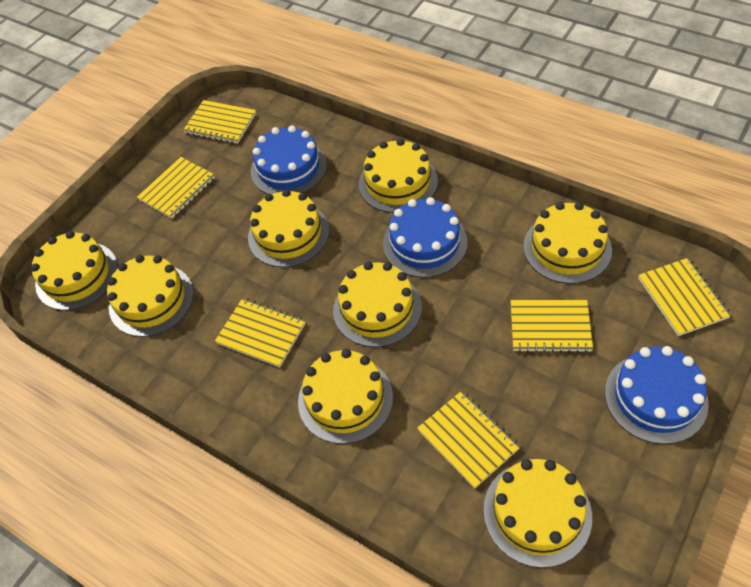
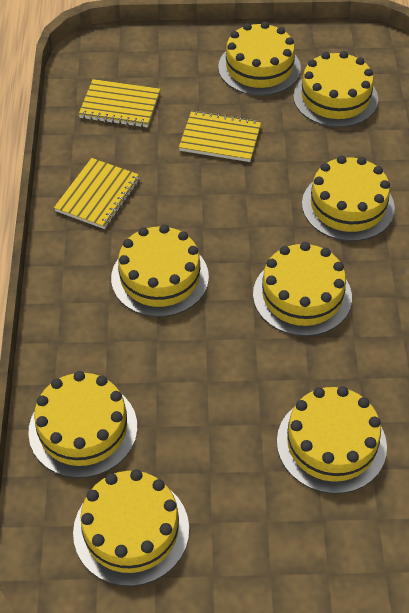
blue cake: [251,125,327,194] [383,197,468,278] [605,346,709,444] = 3 -> none = 0
yellow notebook: [137,157,215,219] [183,100,256,144] [215,298,306,367] [417,391,521,488] [511,300,593,353] [638,258,731,336] = 6 -> [54,158,141,229] [78,79,160,128] [179,110,261,162] = 3

